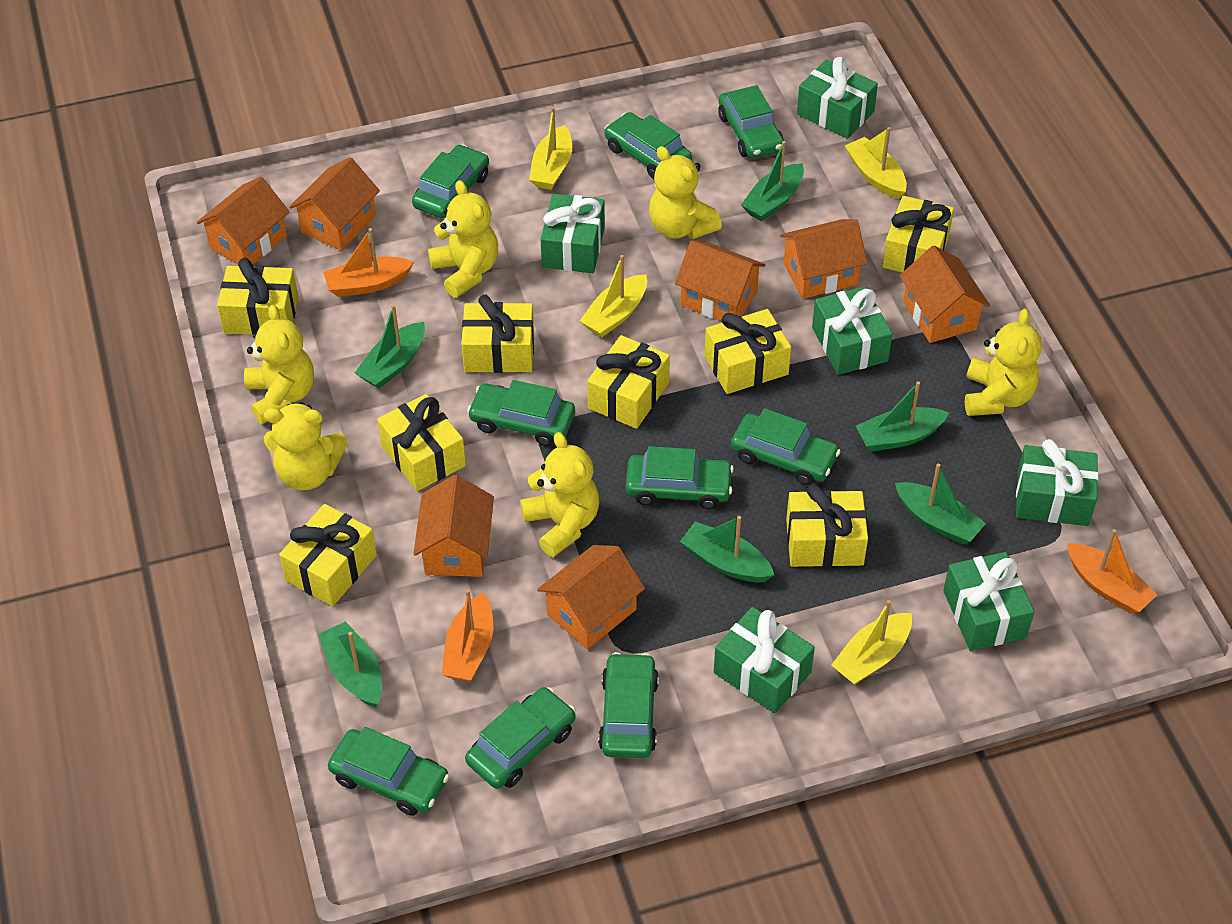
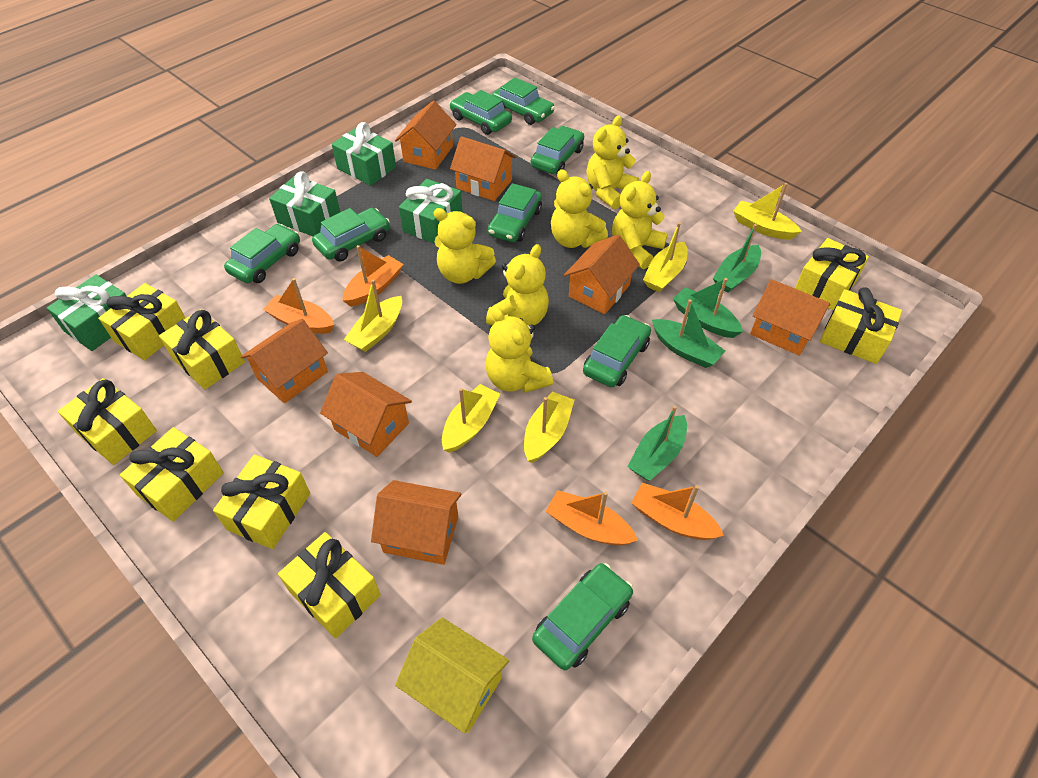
green boat: [318,621,382,707] [355,305,425,388] [680,516,774,582] [741,141,804,221] [856,381,949,452] [895,464,986,545] = 6 -> [628,406,687,481] [652,299,725,368] [673,278,743,338] [713,224,761,293] = 4
green car: [328,727,449,816] [412,144,489,218] [465,687,576,789] [467,380,575,446] [598,652,659,758] [604,112,692,179] [626,446,734,509] [718,85,784,158] [731,408,840,485] = 9 -> [224,224,300,283] [312,208,390,261] [450,90,512,135] [488,183,542,242] [492,77,555,125] [531,126,584,174] [532,563,633,670] [583,315,651,387] = 8
green gift: [541,194,605,273] [714,607,815,713] [797,57,878,139] [812,286,892,375] [943,552,1034,651] [1016,439,1098,526] = 6 -> [47,275,126,351] [269,171,340,236] [332,122,396,186] [399,179,463,244] = 4
orange boat: [323,228,414,297] [442,589,493,681] [1067,529,1157,614] = 3 -> [263,278,334,334] [342,245,403,307] [546,490,638,546] [631,483,724,540] = 4
yellow boat: [529,107,572,190] [580,255,647,337] [831,600,912,685] [845,127,907,199] = 4 -> [344,279,402,352] [442,384,500,453] [524,391,574,463] [643,222,688,292] [733,183,802,240] = 5
yellow house: none = 0 -> [395,617,509,733] = 1

